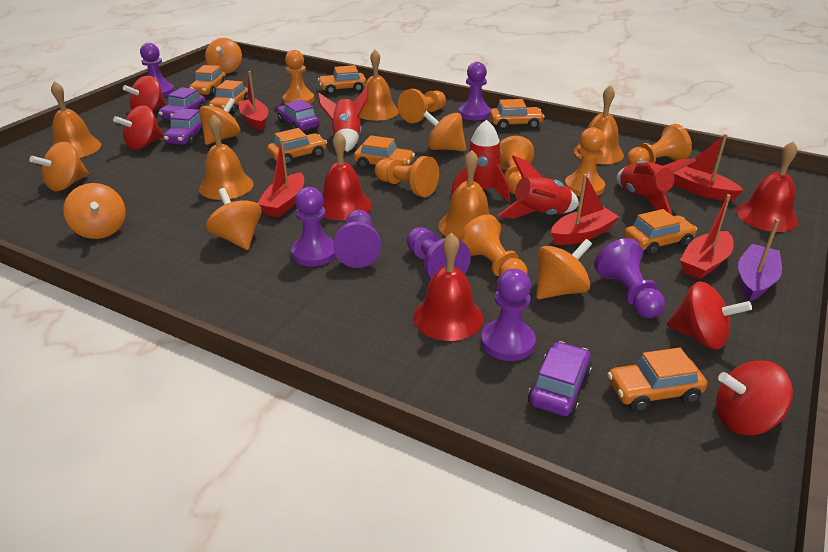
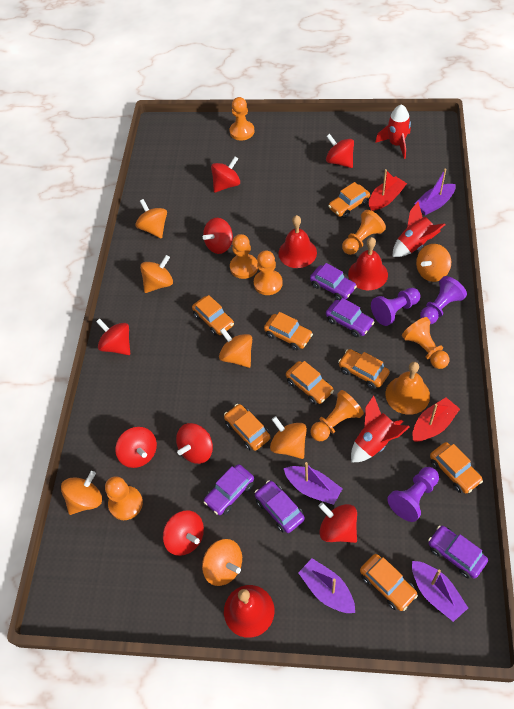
orange bell: [51,81,102,158] [199,114,254,200] [359,50,399,121] [439,150,490,240] [574,85,624,164] = 5 -> [385,362,430,415] = 1
purple boat: [738,219,782,301] = 1 -> [284,462,343,505] [298,558,355,613] [412,561,468,622] [415,168,455,215] = 4
purple car: [159,87,206,120] [163,108,203,146] [277,99,320,131] [528,341,592,416] = 4 -> [204,464,254,515] [255,480,305,533] [310,263,357,301] [326,298,374,337] [428,526,488,579] = 5
purple pawn: [140,43,174,97] [291,187,336,266] [333,210,381,268] [407,227,471,279] [459,62,491,121] [481,269,536,361] [594,238,665,318] = 7 -> [371,288,420,326] [387,467,439,522] [420,276,467,324] = 3
red boat: [238,71,269,131] [257,139,304,217] [551,174,619,245] [674,134,743,201] [680,194,733,280] = 5 -> [369,169,407,211] [412,398,460,442] = 2
red rocket: [318,87,369,152] [451,120,510,202] [498,155,579,219] [617,158,696,215] = 4 -> [351,395,410,462] [375,104,411,159] [392,202,445,257] = 3
red spinning top: [113,105,163,150] [123,76,166,112] [667,281,752,350] [716,360,793,435] = 4 -> [96,318,130,355] [116,427,157,468] [163,510,204,556] [176,423,213,464] [203,218,233,254] [211,157,240,193] [318,502,357,543] [326,134,354,168] = 8

